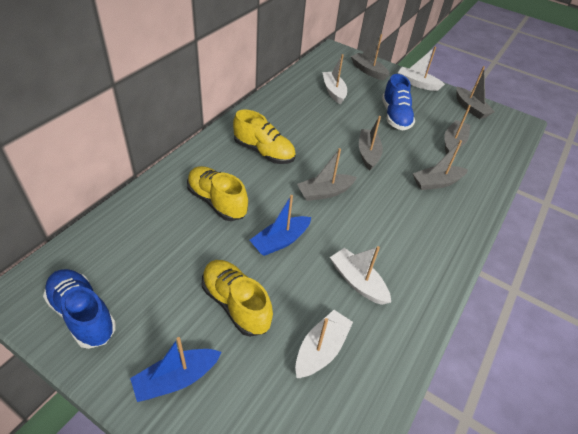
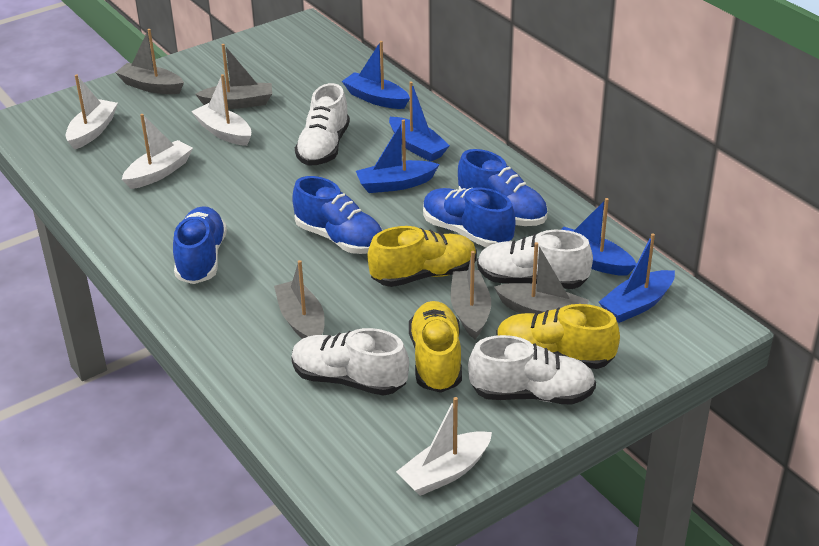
blue boat: [130,337,222,402] [250,195,311,256] = 2 -> [342,41,410,109] [356,119,439,193] [389,81,450,162] [561,198,636,276] [599,233,675,323] = 5
blue shoe: [43,269,116,349] [382,74,415,130] = 2 -> [173,206,227,284] [292,176,383,254] [423,187,515,247] [458,149,547,226] = 4
grey boat: [297,148,357,201] [351,34,390,80] [359,116,383,171] [413,140,468,190] [444,105,471,154] [456,66,495,119] = 6 -> [115,29,184,94] [195,44,272,109] [274,260,325,339] [451,251,491,339] [494,242,589,314] = 5
white shoe: none = 0 -> [291,328,409,396] [295,83,350,166] [468,335,596,405] [477,230,593,289] = 4

